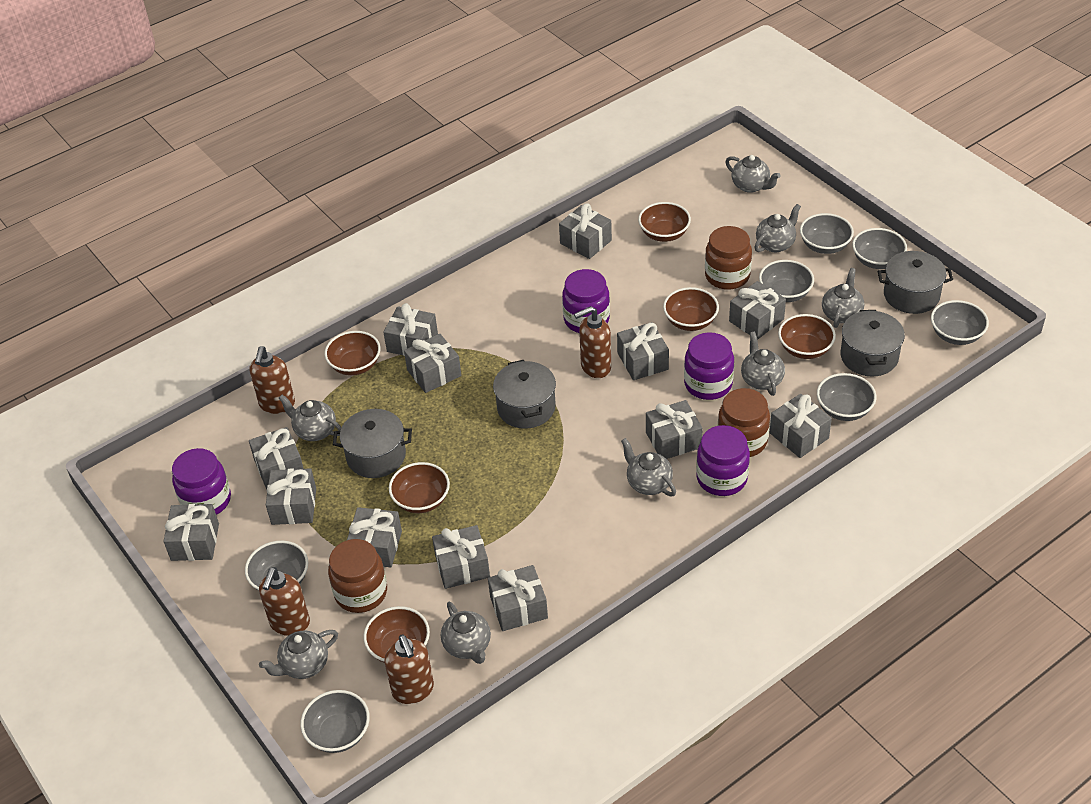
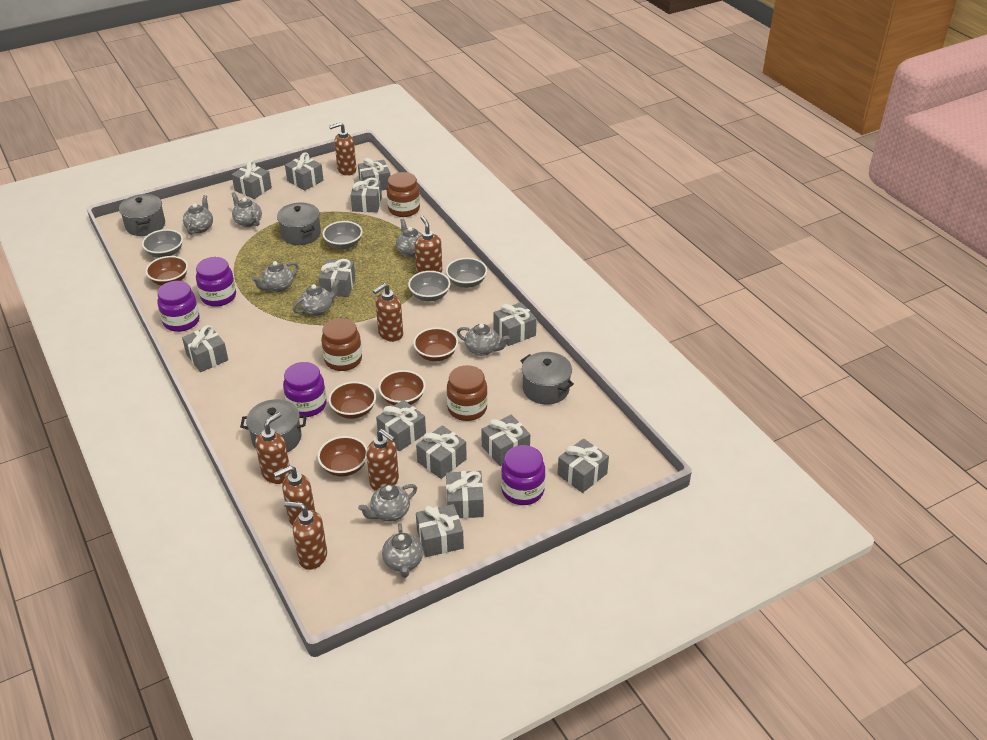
brown bowl: [324,331,381,376] [363,606,430,663] [389,462,450,513] [638,202,691,242] [663,287,719,331] [778,314,836,359] = 6 -> [146,256,188,286] [318,436,367,477] [329,381,376,419] [378,370,426,405] [413,327,458,361] = 5
brown soap dispenser: [249,346,295,414] [259,567,310,636] [384,635,434,704] [574,306,611,378] = 4 -> [255,412,291,484] [274,466,315,526] [284,501,327,570] [329,122,357,176] [366,429,399,491] [373,283,403,342] [415,216,442,273] = 7
grey bowl: [245,541,308,591] [301,690,370,753] [759,260,814,302] [800,213,854,254] [817,373,876,421] [852,228,907,269] [931,300,989,345] = 7 -> [142,229,183,258] [322,221,362,249] [408,271,450,301] [446,258,487,288] = 4

